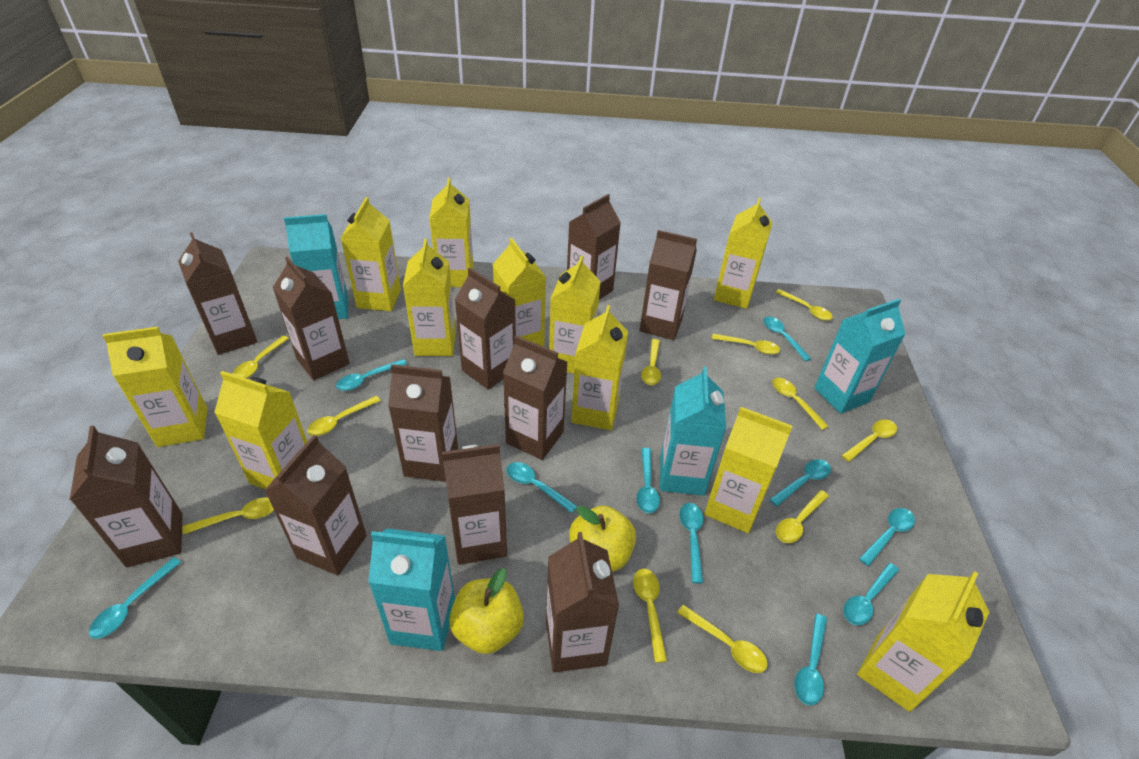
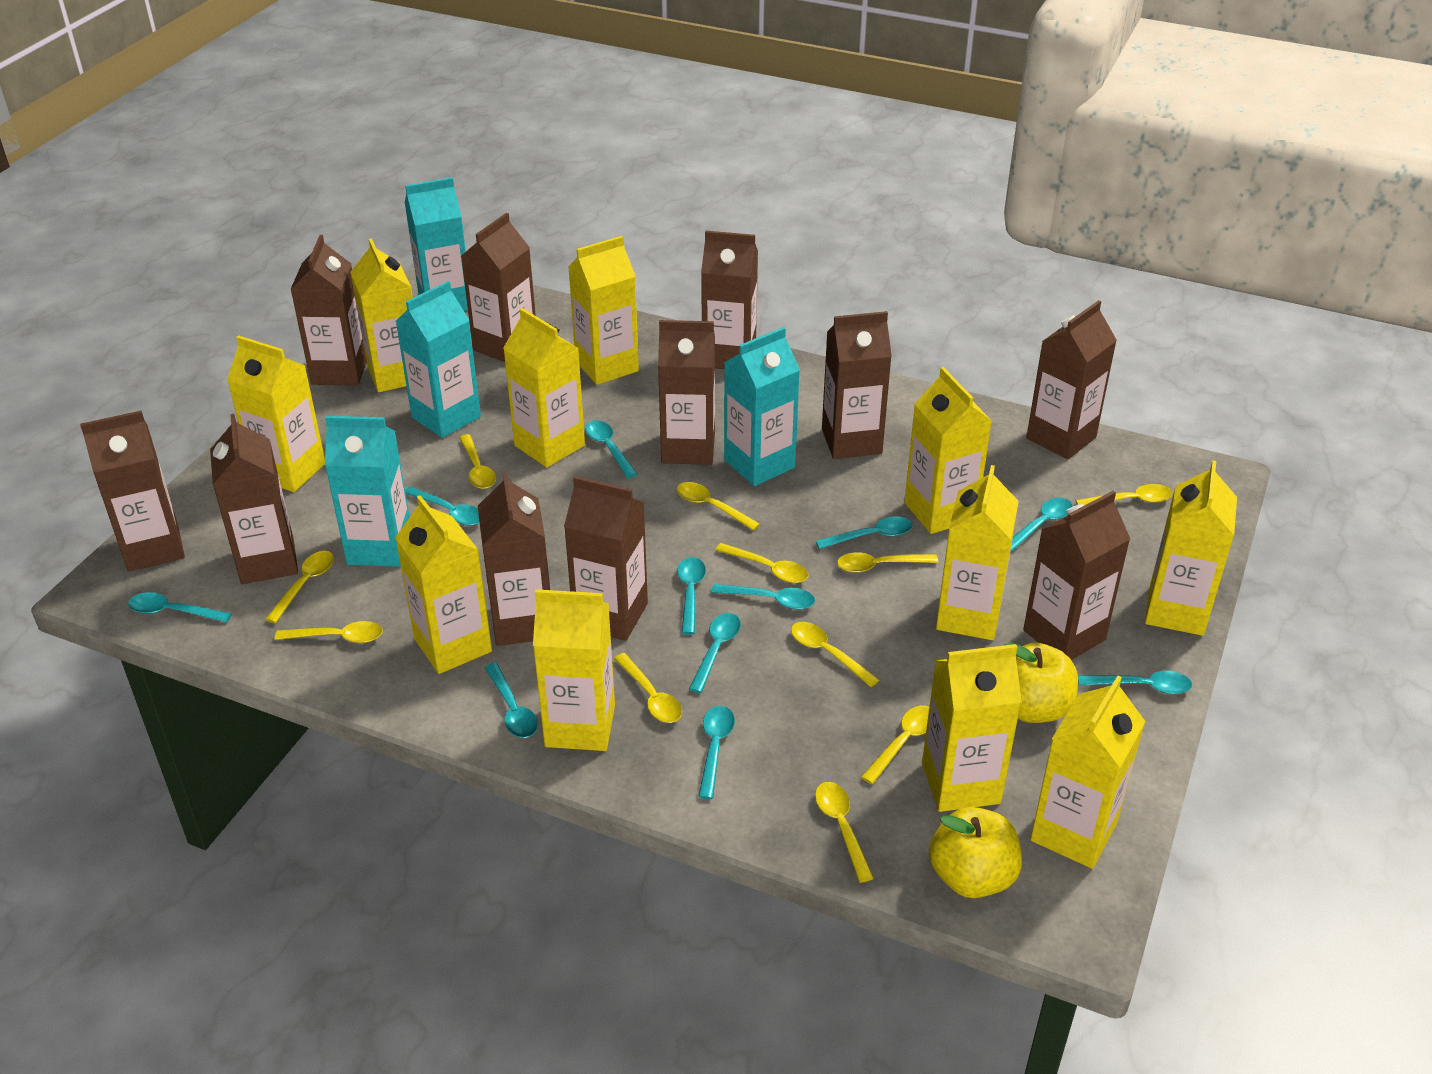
turquoise spoon: [89,557,181,639] [336,359,407,391] [507,462,578,513] [636,448,660,513] [679,503,703,583] [763,316,811,362] [769,459,831,507] [794,614,827,706] [843,563,899,625] [859,508,915,566] = 10 -> [128,592,232,623] [405,486,480,526] [485,663,538,738] [585,420,637,478] [677,557,706,635] [689,613,741,693] [698,706,735,799] [711,584,815,610] [816,517,913,549] [1011,498,1072,552] [1078,671,1192,694] = 11

